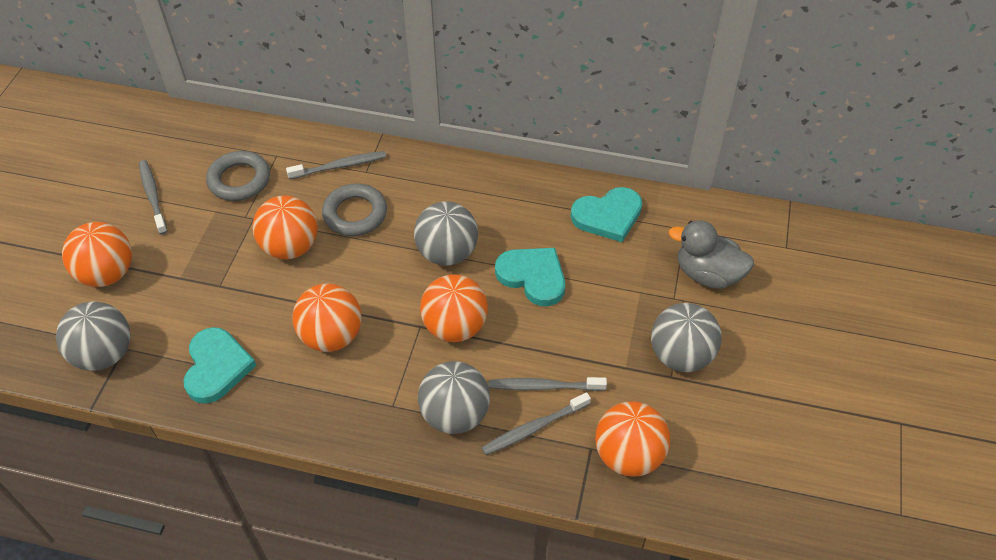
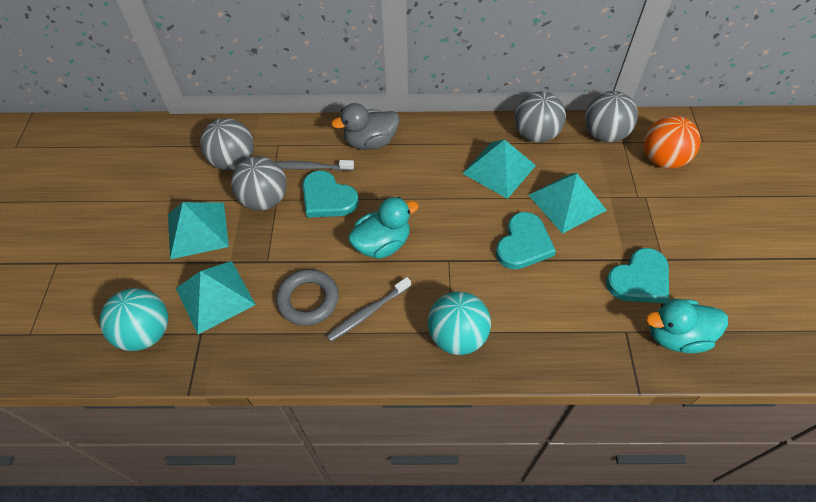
grey ring: [206,151,270,201] [322,184,387,236] = 2 -> [276,269,339,326] = 1
grey toothbrush: [139,160,167,234] [286,151,386,179] [482,392,591,455] [489,377,607,391] = 4 -> [276,160,354,171] [327,277,411,342] = 2
orange ball: [62,222,132,287] [253,195,318,259] [292,284,362,352] [420,274,488,342] [595,401,670,477] = 5 -> [644,116,701,169] = 1
turquoise ball: none = 0 -> [100,288,168,351] [428,292,491,355] = 2
turquoise duck: none = 0 -> [348,197,419,259] [646,299,728,353] = 2
turquoise pyramid: none = 0 -> [168,202,229,259] [176,261,256,335] [462,139,536,199] [529,173,607,234] = 4

